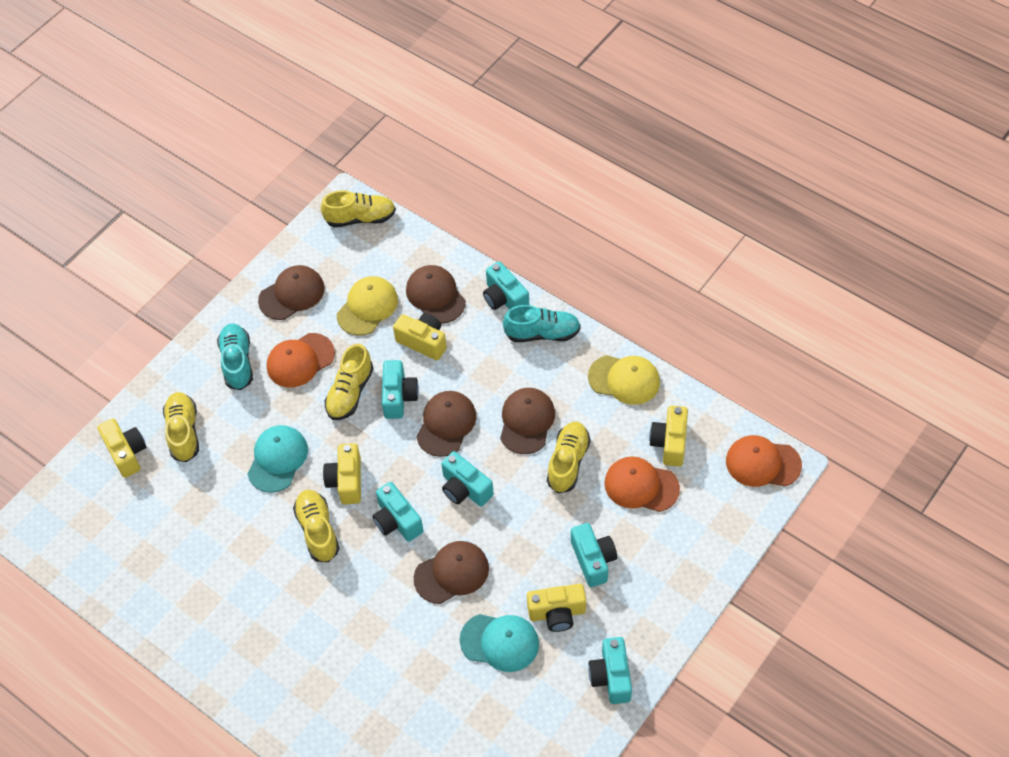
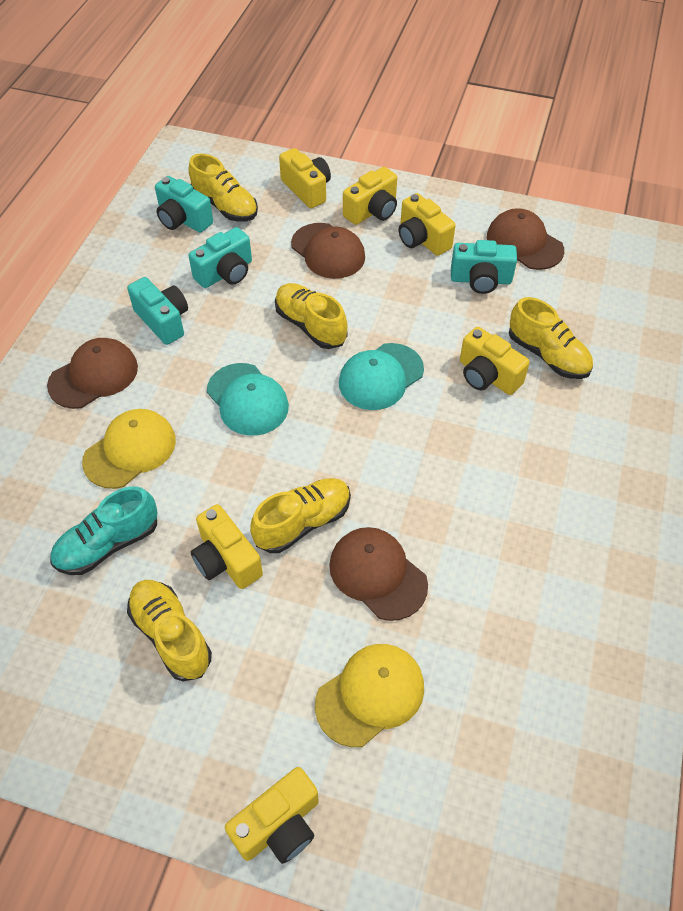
brown cap: [258,265,325,320] [406,265,466,324] [414,541,489,604] [417,391,476,457] [500,388,555,454] = 5 -> [47,338,138,409] [291,223,365,279] [329,527,428,621] [487,208,564,270] = 4
orange cap: [267,333,335,388] [604,456,680,512] [726,435,802,487] = 3 -> none = 0
turquoise camera: [373,482,424,542] [382,360,419,419] [441,451,494,507] [483,261,529,310] [571,523,617,587] [588,637,632,704] = 6 -> [127,277,188,345] [155,176,213,233] [189,227,252,288] [451,240,517,294] = 4
turquoise shoe: [217,324,253,390] [503,305,581,342] = 2 -> [50,486,158,575] = 1
yellow camera: [97,419,147,478] [323,443,361,504] [393,313,447,360] [527,584,586,632] [649,406,688,467] = 5 -> [191,504,263,589] [225,767,319,864] [279,148,331,208] [343,167,397,225] [399,193,455,256] [460,327,530,395] = 6

